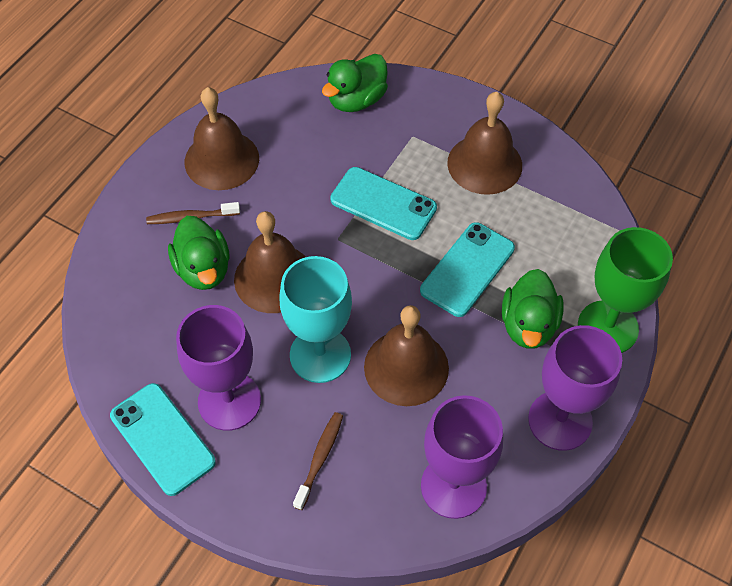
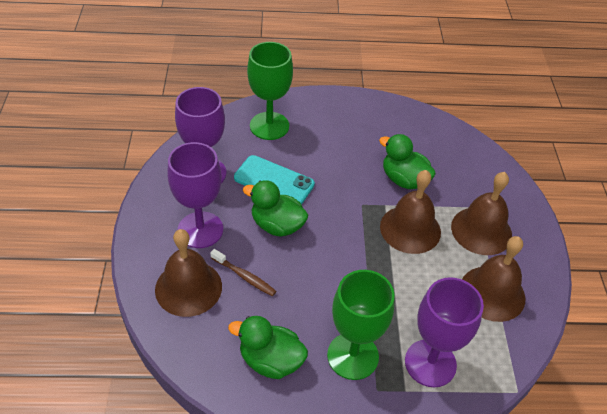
brown toothbrush: [146,202,240,224] [293,412,343,510] = 2 -> [210,249,277,296] = 1
green goblet: [578,227,673,353] = 1 -> [247,42,293,140] [327,270,395,380] = 2
turquoise goblet: [279,256,352,383] = 1 -> none = 0
turquoise phone: [110,383,216,496] [330,167,437,240] [420,222,515,317] = 3 -> [234,155,315,205] = 1

